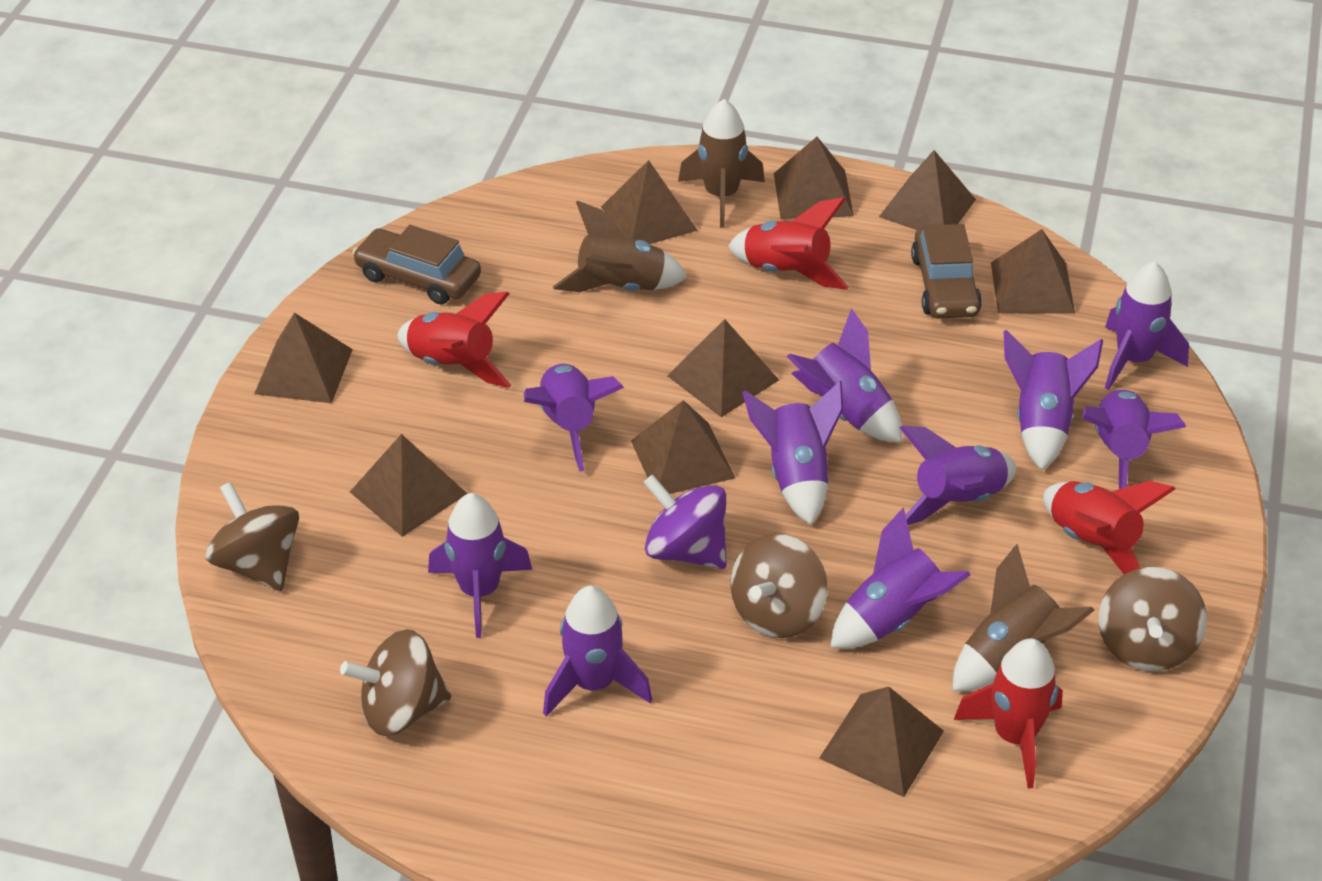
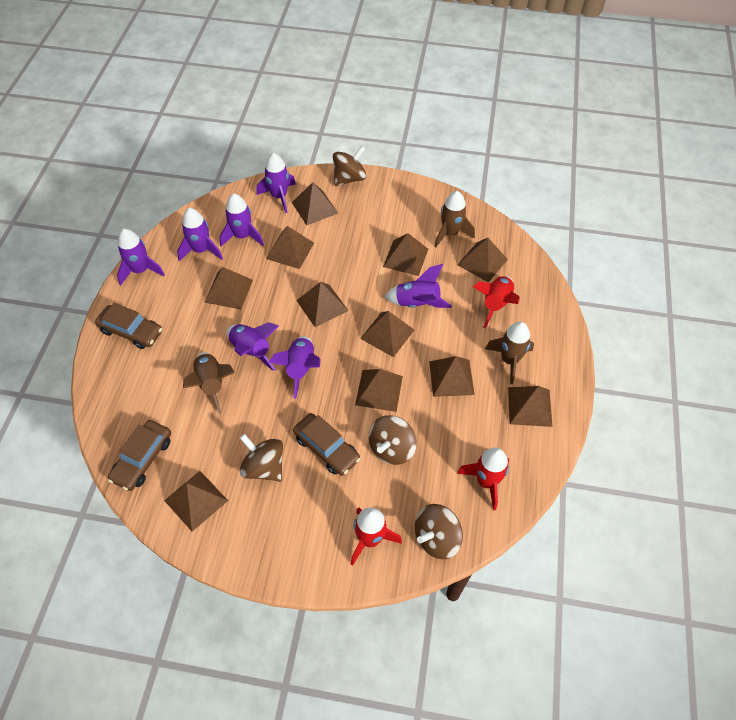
brown car: [353,225,481,305] [911,224,982,319] = 2 -> [95,303,162,349] [108,420,171,491] [293,413,360,476] = 3
brown pyramid: [254,313,353,403] [350,434,467,537] [601,160,698,244] [631,400,735,494] [667,319,779,417] [774,137,854,219] [819,687,944,797] [879,150,976,230] [991,229,1075,314] = 9 -> [164,471,228,531] [205,267,253,309] [266,226,314,269] [292,182,338,225] [296,282,349,327] [355,369,403,412] [360,311,414,357] [383,233,428,276] [429,356,475,397] [457,238,508,283] [508,386,553,427] = 11
purple rocket: [428,493,532,638] [524,364,624,472] [543,586,652,717] [742,381,843,525] [787,308,902,443] [830,507,971,649] [899,426,1016,525] [1004,330,1103,470] [1082,390,1186,489] [1105,261,1189,390] = 10 -> [117,229,165,286] [177,208,223,261] [219,194,264,247] [227,322,279,371] [256,153,296,213] [268,336,320,399] [384,264,452,308] = 7
purple spinning top: [643,475,727,569] = 1 -> none = 0
red rocket: [398,292,511,388] [728,197,849,290] [954,638,1063,789] [1043,481,1175,574] = 4 -> [351,507,402,566] [457,448,509,511] [473,276,520,328] = 3

